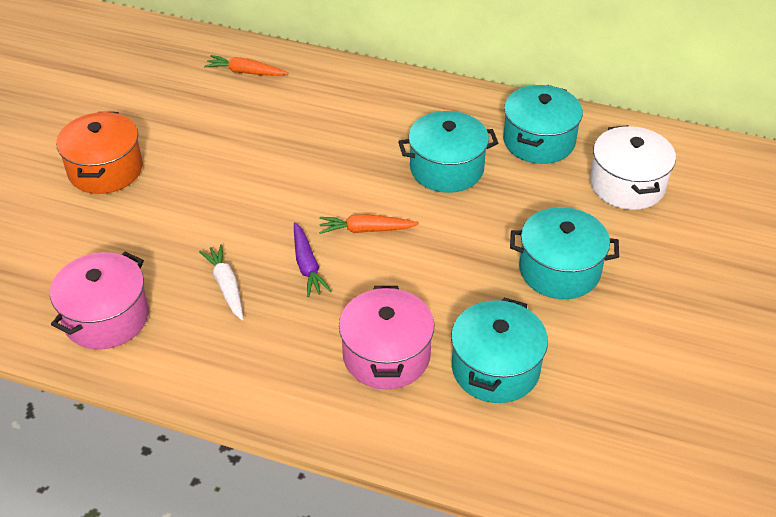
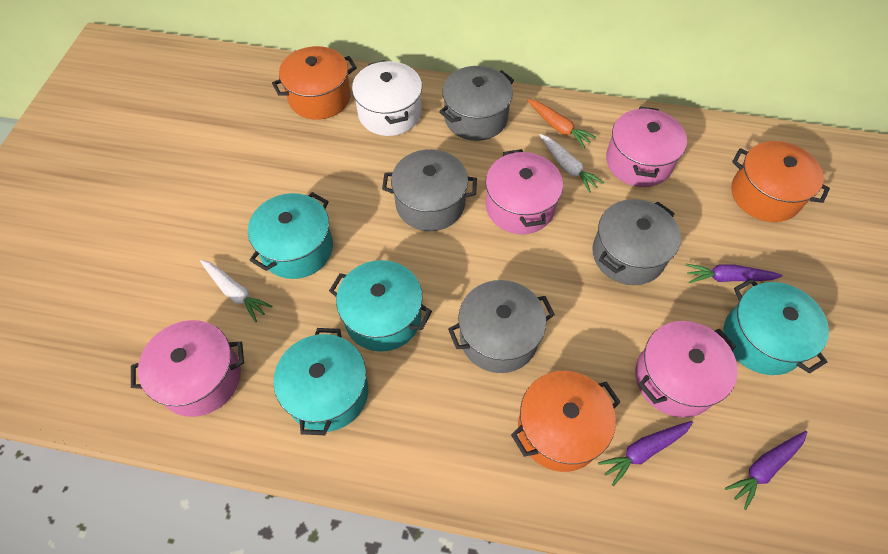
grey pot: none = 0 -> [382,149,477,231] [439,66,514,141] [448,280,555,373] [593,199,681,285] = 4
orange carrot: [204,55,288,76] [319,214,419,234] = 2 -> [527,99,596,148] = 1
orange pot: [56,112,143,194] = 1 -> [272,46,357,120] [511,371,620,472] [731,141,830,222] = 3
pink pot: [50,252,149,349] [339,286,435,389] = 2 -> [131,320,244,417] [485,149,563,234] [606,106,687,187] [635,321,738,418] = 4
purple carrot: [294,222,331,297] = 1 -> [598,421,693,486] [685,264,783,283] [725,431,807,510] = 3
white carrot: [199,244,243,320] = 1 -> [200,260,272,322] [540,134,604,193] = 2

